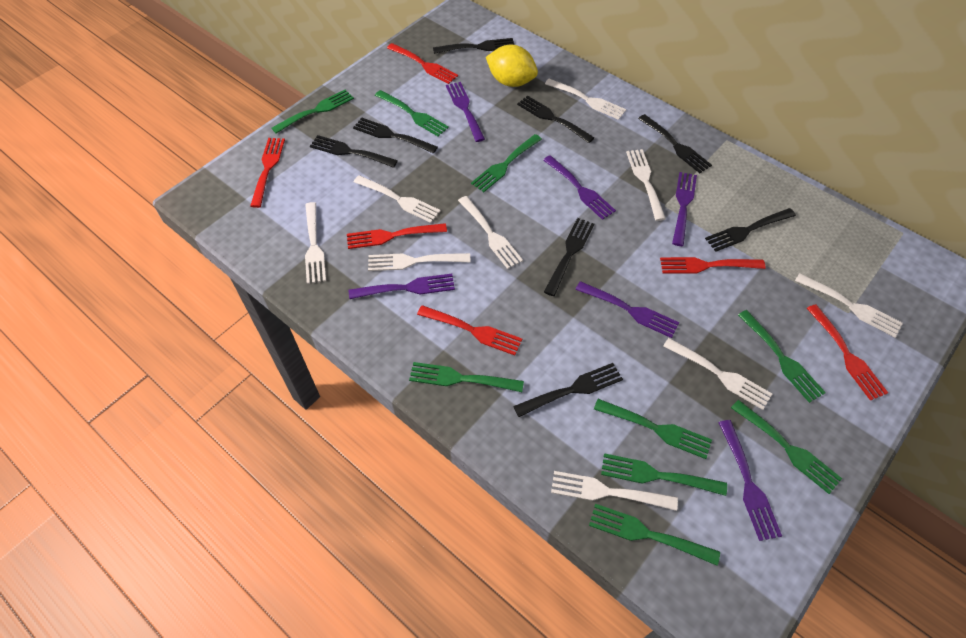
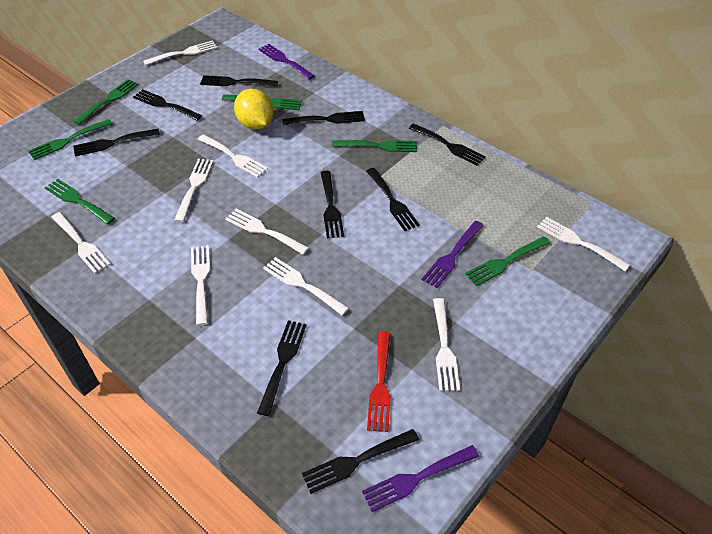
black fork: [310,135,398,168] [353,117,438,154] [433,38,514,54] [513,363,623,417] [517,96,594,143] [544,218,594,296] [638,114,712,173] [705,208,796,252] = 8 -> [73,129,160,156] [133,89,202,120] [200,75,278,87] [257,320,307,416] [282,111,365,125] [302,429,419,494] [321,171,344,238] [366,168,420,231] [409,123,486,166] = 9
green fork: [272,90,354,134] [375,90,449,136] [409,362,524,392] [471,134,542,192] [589,504,720,566] [594,399,712,459] [601,453,727,496] [731,400,842,494] [738,310,826,403] = 9 -> [28,119,112,160] [45,179,115,224] [73,79,139,125] [222,94,302,110] [332,140,417,152] [465,236,550,286] = 6
purple fork: [349,274,455,299] [446,82,485,142] [543,155,616,220] [575,281,680,338] [672,172,697,246] [718,420,782,541] = 6 -> [259,44,314,80] [362,445,479,512] [422,221,484,288] = 3
red fork: [250,138,285,208] [347,223,447,249] [387,43,458,84] [417,305,522,356] [660,257,766,274] [807,304,888,401] = 6 -> [367,331,391,432] = 1

